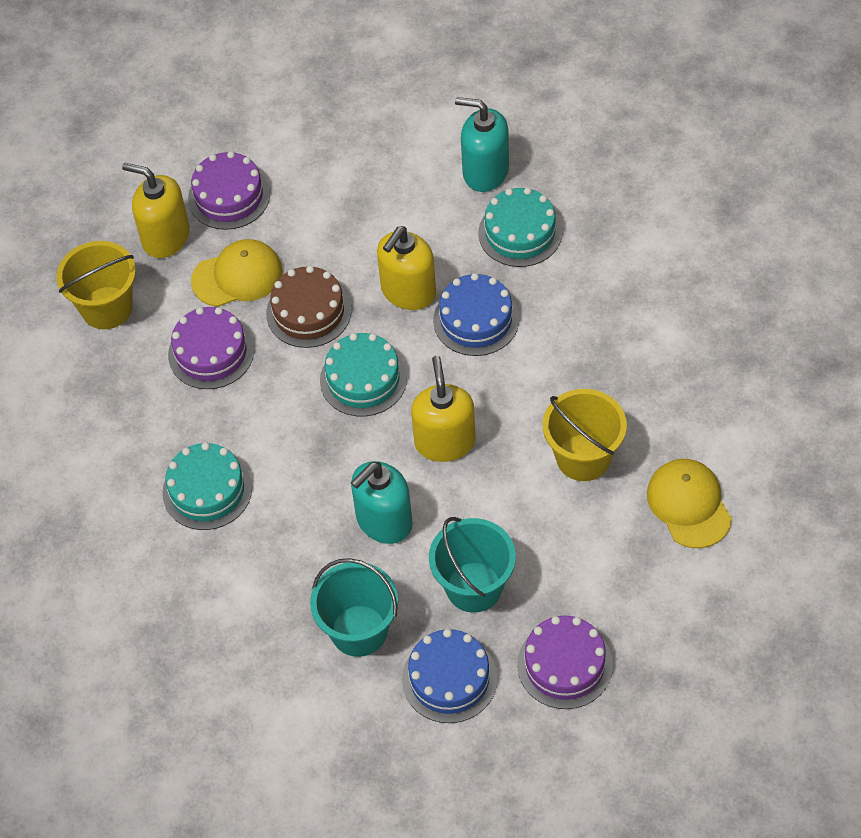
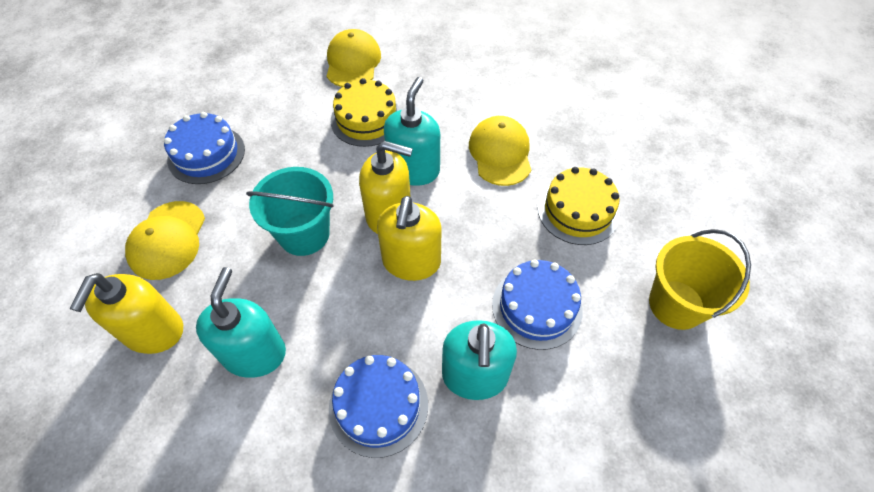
blue cake: [402,629,497,723] [433,273,519,356] = 2 -> [164,112,245,184] [329,355,428,458] [492,260,583,350] = 3
brown cake: [266,266,351,348] = 1 -> none = 0
purple cake: [168,307,254,389] [188,151,270,230] [517,615,613,709] = 3 -> none = 0
turquoise bucket: [310,558,398,657] [429,517,516,613] = 2 -> [246,167,334,256] = 1
turquoise cake: [162,442,252,530] [320,333,407,416] [478,187,562,267] = 3 -> none = 0
turquoise soap dispenser: [351,461,413,544] [455,97,509,192] = 2 -> [196,267,286,378] [384,77,440,186] [442,320,517,400] = 3
yellow bucket: [56,241,136,329] [543,389,627,481] = 2 -> [649,229,751,330] = 1
yellow cake: none = 0 -> [331,78,401,147] [538,167,620,245] = 2
yellow cap: [191,239,283,307] [647,459,732,548] = 2 -> [125,201,205,280] [327,29,381,87] [469,116,531,186] = 3

